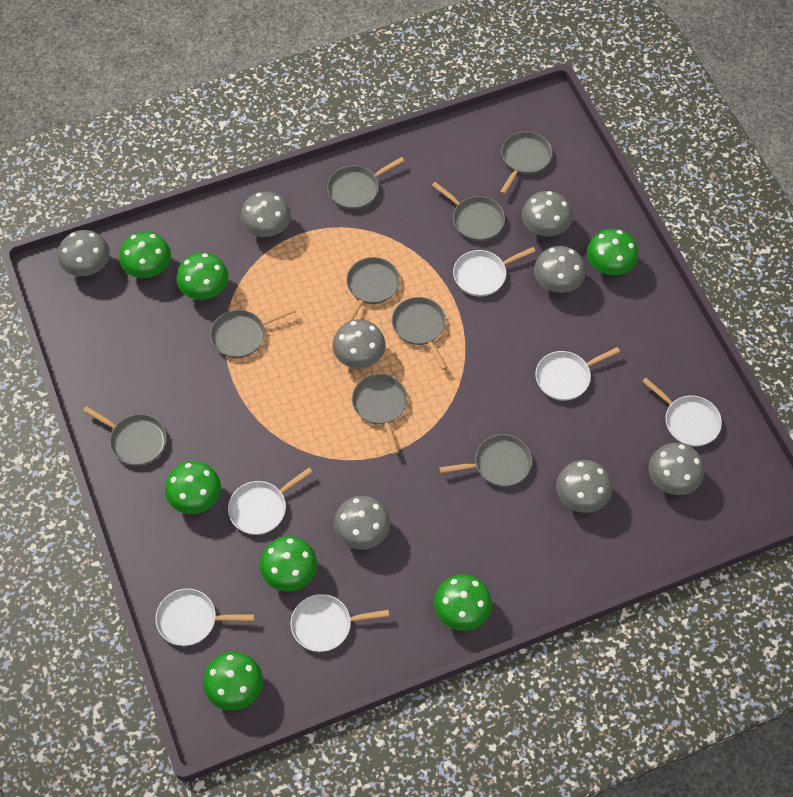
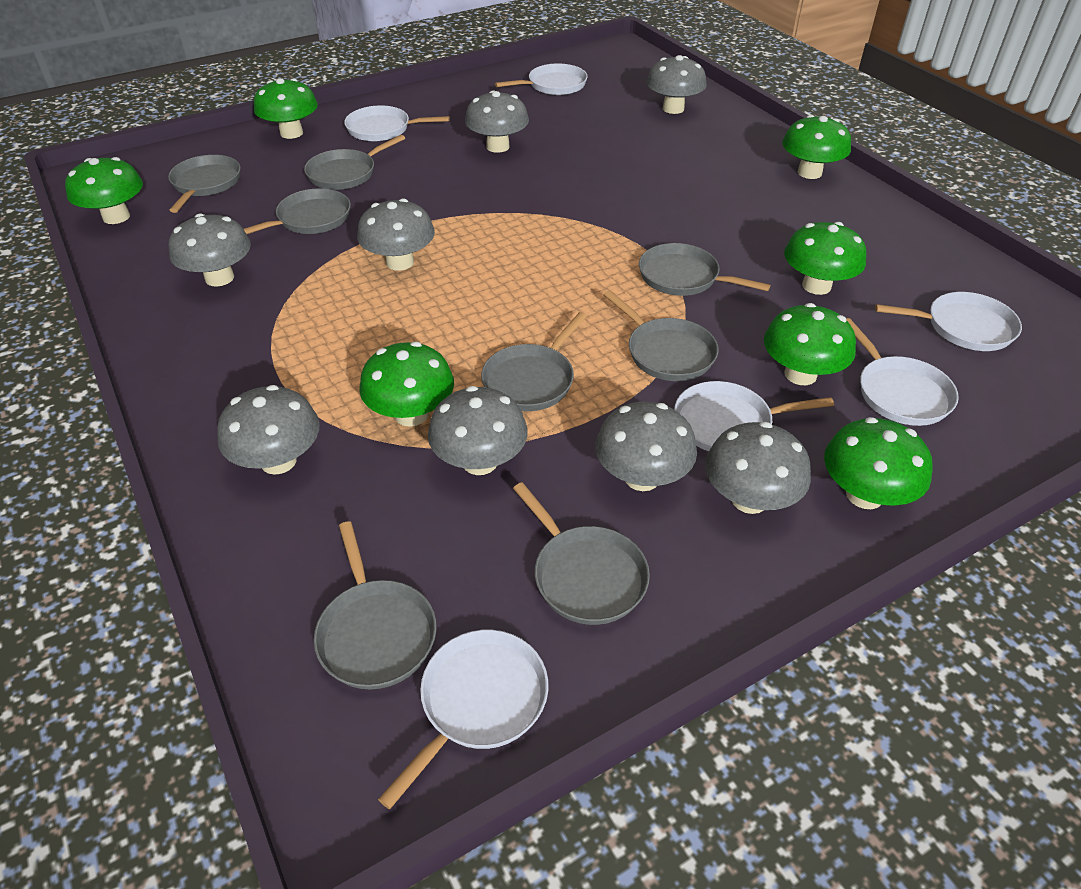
grey pan: [83,406,167,466] [210,307,296,358] [327,157,404,210] [344,257,400,324] [352,374,408,454] [392,297,448,370] [432,182,505,241] [439,434,532,487] [500,131,552,195] = 9 -> [168,155,241,213] [244,188,351,234] [304,135,405,190] [314,521,436,689] [481,312,587,411] [513,482,650,625] [603,290,719,381] [639,243,771,296] = 8

